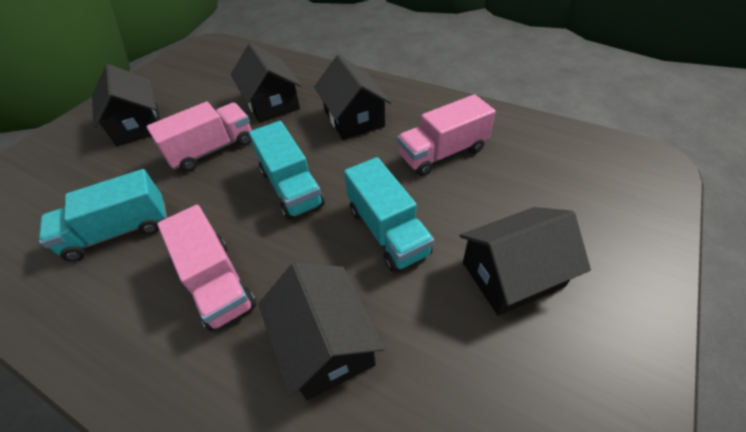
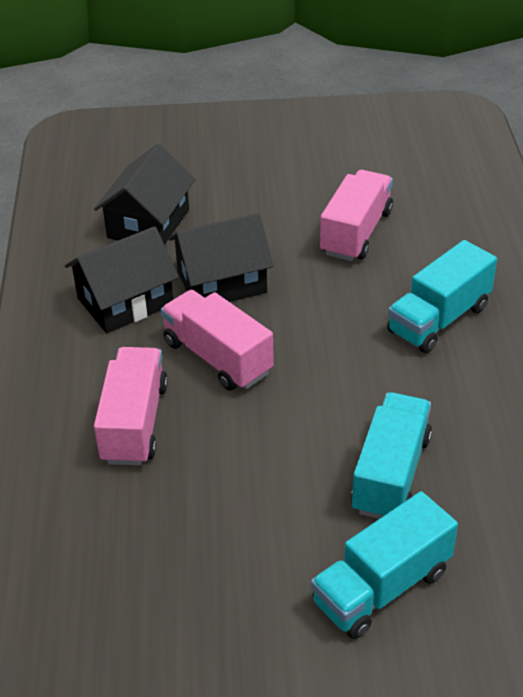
black house: [92,64,160,146] [231,43,301,123] [258,262,385,400] [314,55,392,140] [459,207,591,316] = 5 -> [65,226,179,333] [94,144,195,245] [169,213,274,302] = 3

